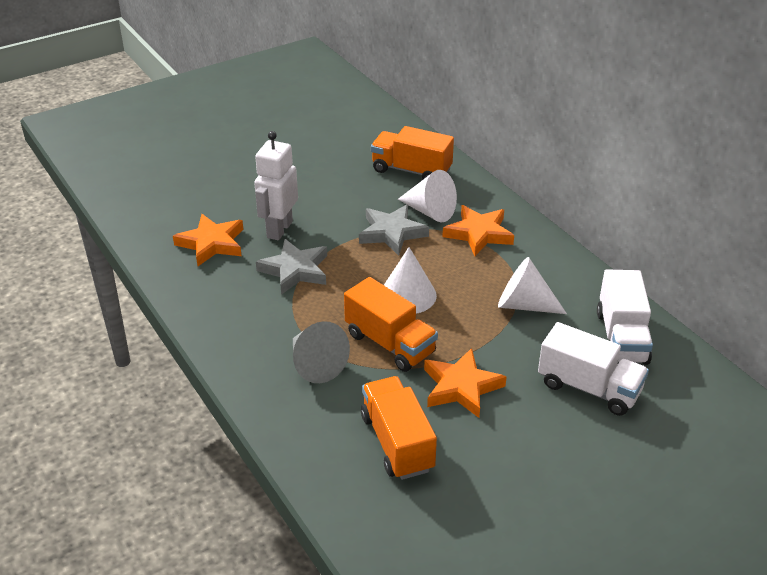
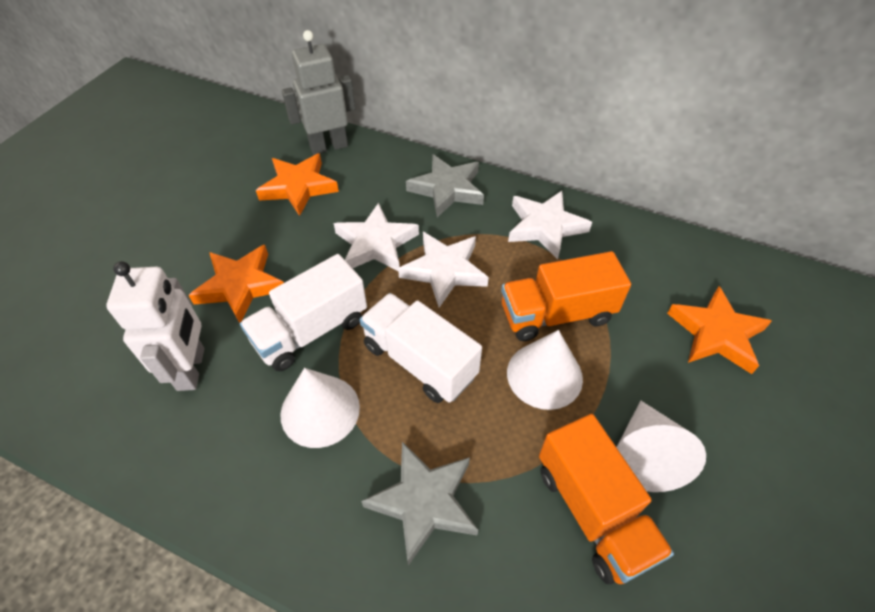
grey cone: [293,321,350,383] = 1 -> none = 0
grey robot: none = 0 -> [282,30,355,155] = 1
orange truck: [344,277,438,372] [361,376,437,480] [371,126,454,179] = 3 -> [501,251,631,341] [539,414,674,584] = 2
white star: none = 0 -> [334,203,419,271] [398,232,489,307] [508,191,592,260] = 3

